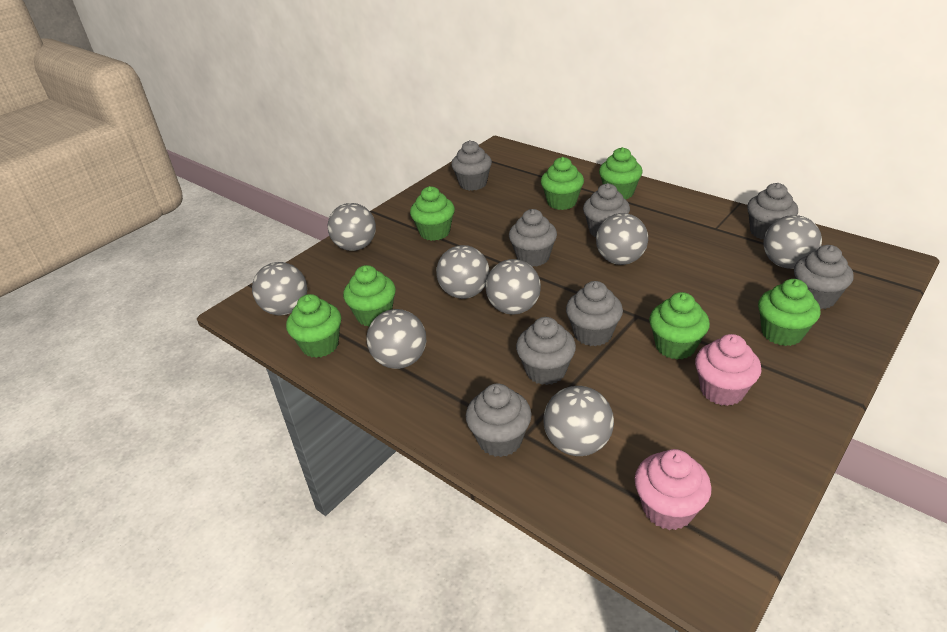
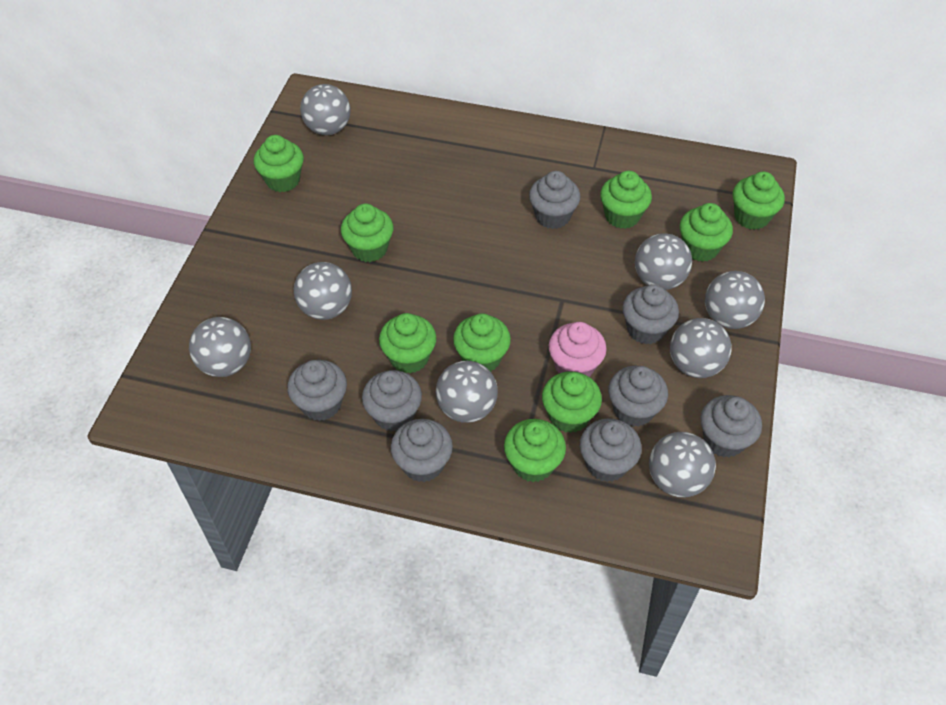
green cupcake: [286,294,341,358] [343,265,396,327] [410,186,455,241] [541,157,584,210] [599,147,643,199] [649,292,710,360] [758,279,821,346] = 7 -> [254,135,304,192] [341,204,393,262] [379,313,437,374] [453,313,511,372] [504,419,566,482] [542,371,602,433] [600,171,652,229] [680,203,733,262] [733,172,785,230] = 9
pink cupcake: [635,449,712,530] [695,334,762,406] = 2 -> [549,322,607,377] = 1

